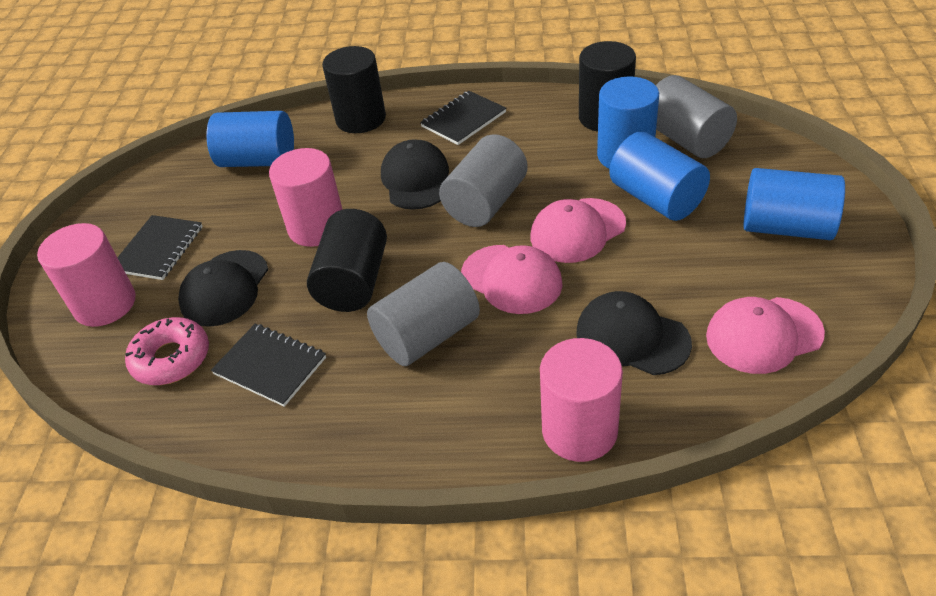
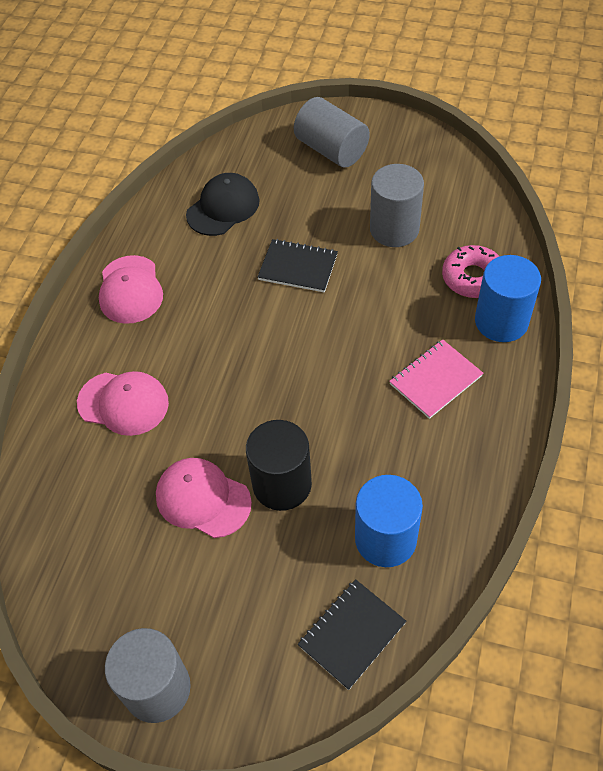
black cap: [178,250,268,327] [381,139,449,210] [576,291,692,375] = 3 -> [186,173,260,236] = 1
black cylinder: [307,209,387,312] [322,46,386,133] [579,41,636,132] = 3 -> [246,420,312,511] = 1
black notebook: [117,215,203,280] [211,324,326,407] [420,91,506,145] = 3 -> [257,239,338,292] [298,579,406,690] = 2
blue cylinder: [206,111,294,167] [597,77,659,169] [609,132,710,221] [744,168,845,240] = 4 -> [355,475,423,567] [475,255,541,342] = 2
pink cylinder: [37,223,136,327] [269,148,343,247] [540,338,623,462] = 3 -> none = 0
pink notebook: none = 0 -> [389,339,483,419] = 1

